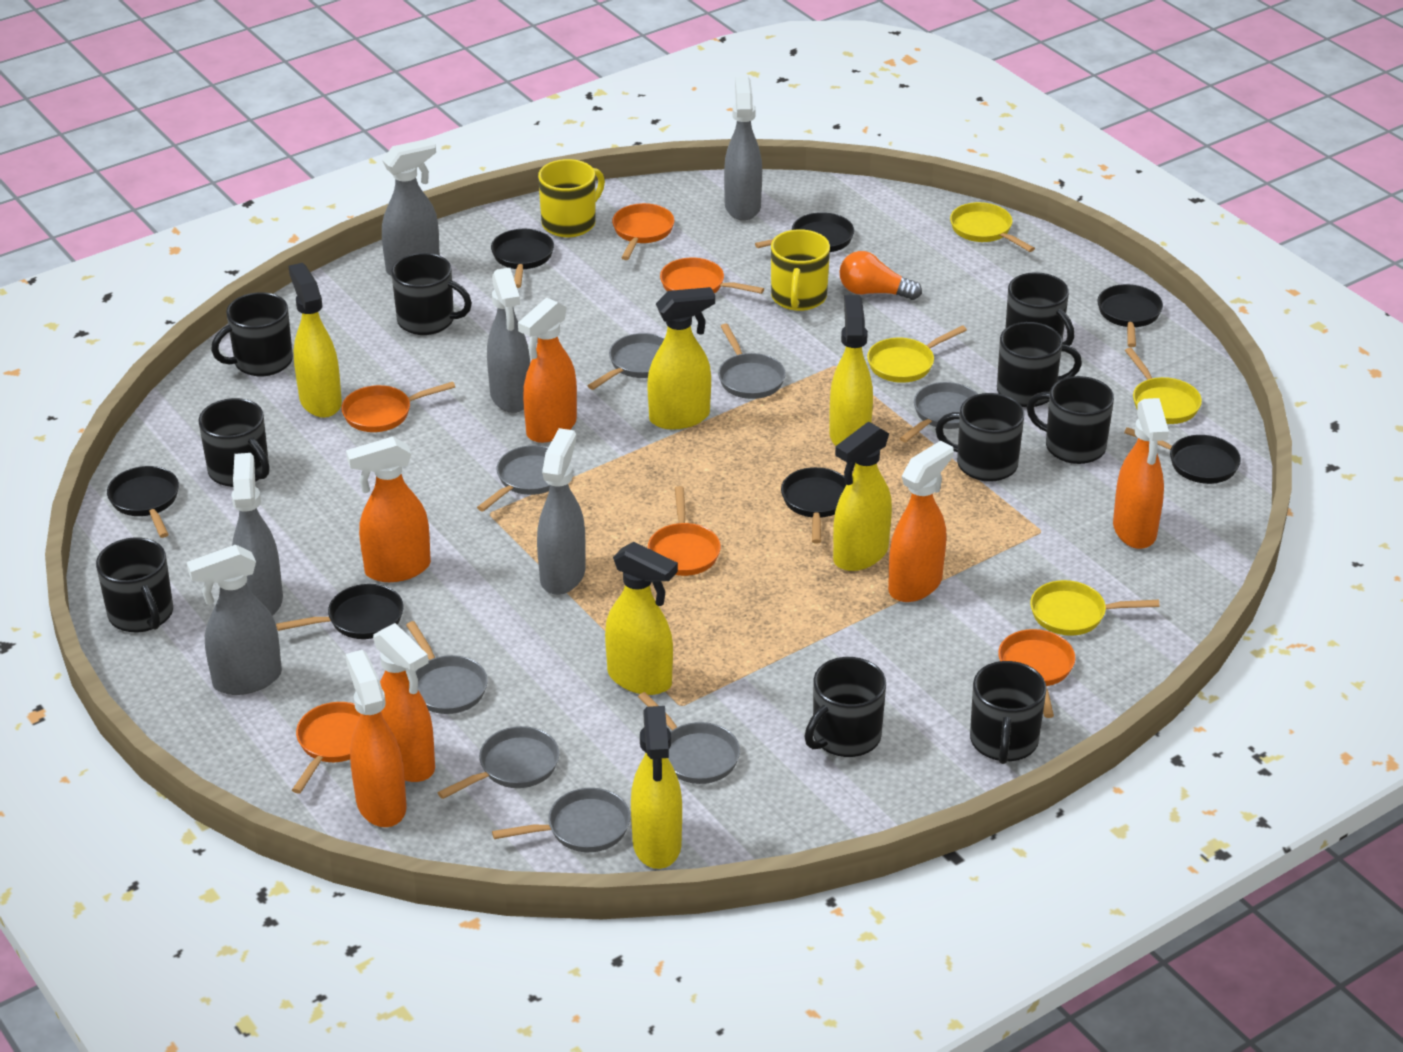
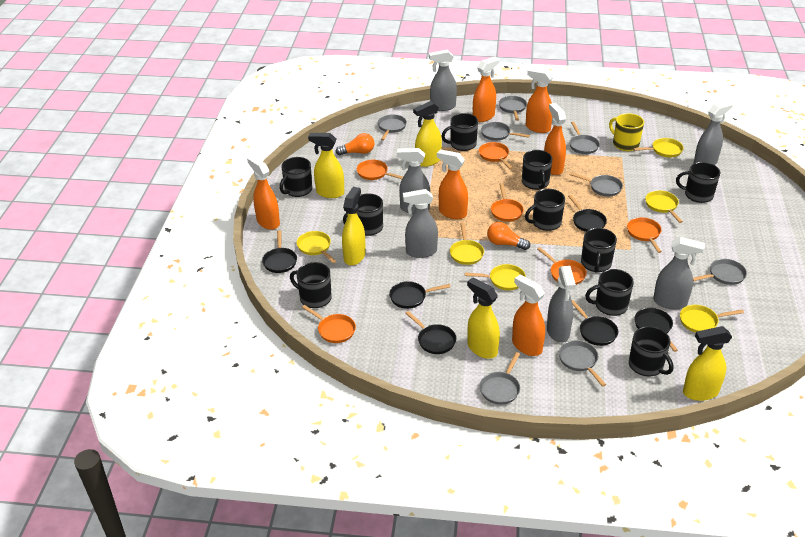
black pan: [107,466,179,538] [276,584,404,639] [491,228,554,288] [755,212,854,252] [781,467,846,544] [1098,284,1163,347] [1124,427,1241,484] = 7 -> [262,230,297,273] [389,281,451,309] [405,311,456,354] [568,195,607,232] [572,300,618,346] [634,308,678,352] = 6
orange light bulb: [839,251,922,300] = 1 -> [336,133,374,155] [487,222,530,250] = 2
yellow mug: [538,159,605,237] [771,229,830,311] = 2 -> [609,113,644,151] = 1
yellow pan: [867,325,967,383] [950,202,1035,252] [1030,580,1160,636] [1125,348,1202,424] = 4 -> [297,231,336,263] [450,223,484,265] [465,264,526,290] [633,138,683,158] [645,190,683,223] [680,305,744,333] = 6
yellow spray bottle: [289,263,342,418] [605,542,678,695] [631,706,682,869] [647,287,715,429] [829,295,873,446] [833,422,892,571] = 6 -> [308,133,344,198] [342,187,366,266] [413,101,442,167] [467,277,500,359] [683,326,732,401] = 5

